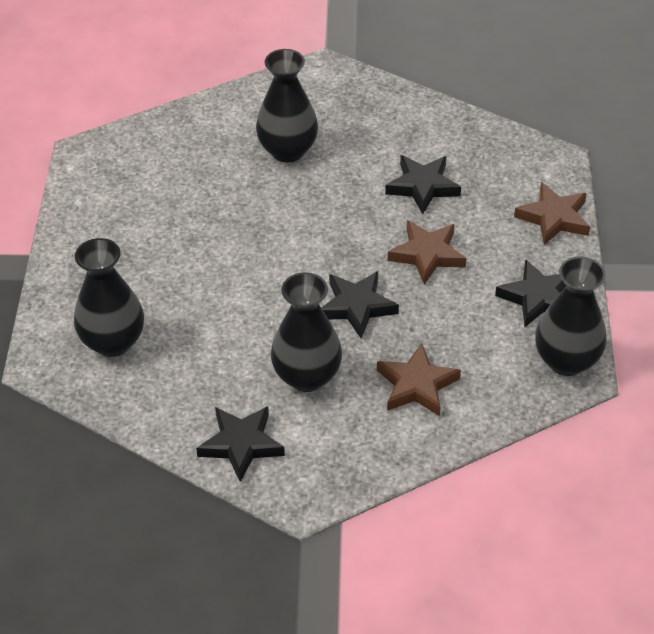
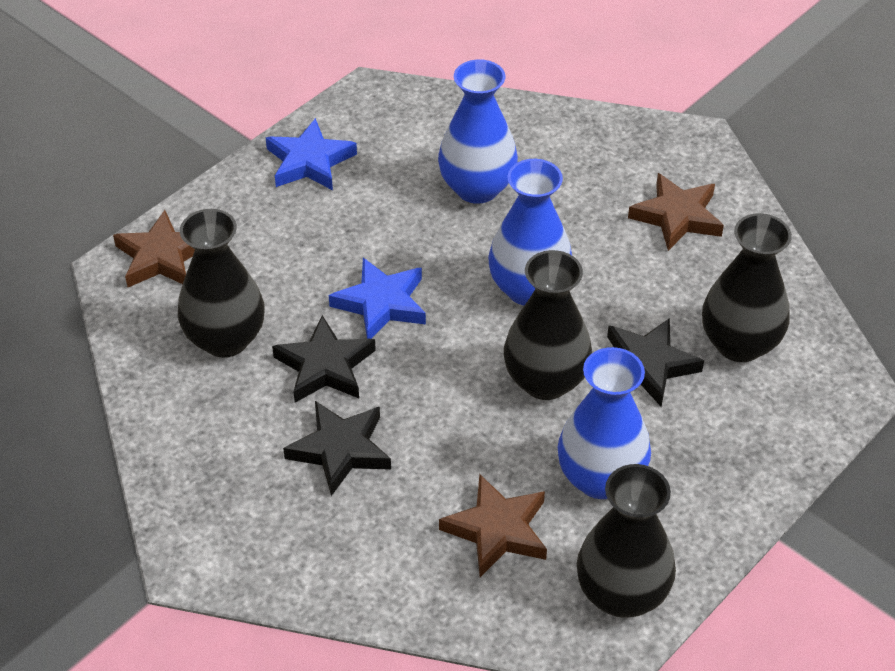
black star: [196,406,285,482] [322,271,399,338] [385,155,461,214] [495,259,566,327] = 4 -> [272,315,376,403] [283,401,391,496] [607,318,704,407] = 3
blue star: none = 0 -> [266,118,357,190] [329,258,426,339] = 2
blue vase: none = 0 -> [438,59,518,204] [488,159,572,305] [558,347,651,499] = 3

